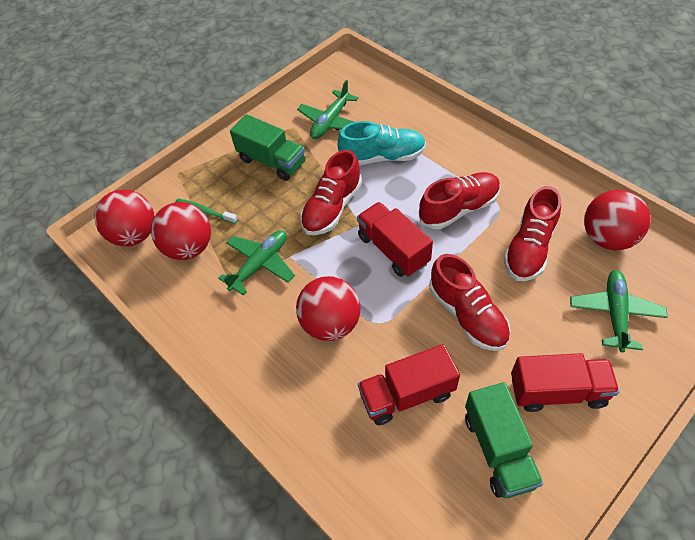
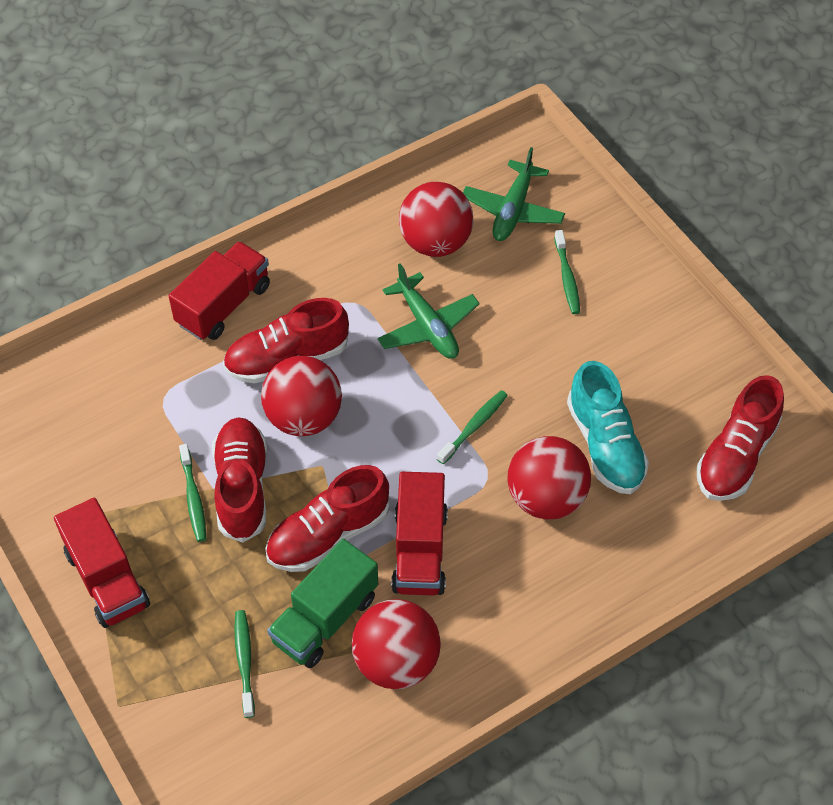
green plane: [218,230,295,296] [297,80,359,139] [570,270,668,352] = 3 -> [377,263,480,359] [463,147,565,241] = 2
green toothbrush: [175,198,238,224] = 1 -> [179,444,206,542] [234,610,255,718] [437,390,508,464] [554,230,580,314] = 4
green truck: [230,114,305,181] [465,382,544,498] = 2 -> [267,539,378,668] = 1

